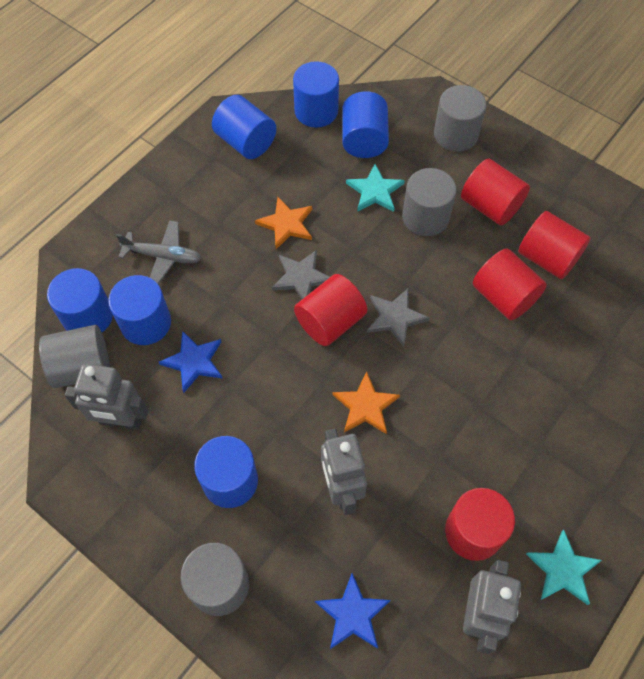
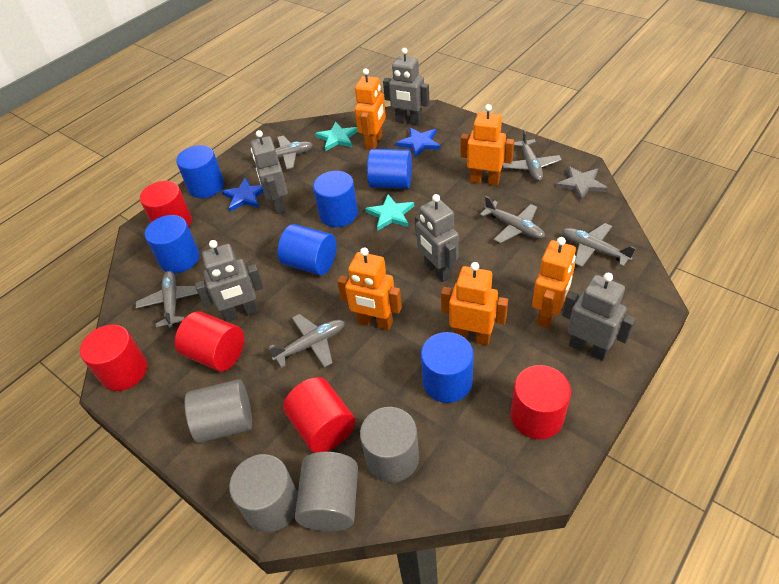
grey plane: [116,220,202,284] = 1 -> [136,271,198,328] [250,136,313,169] [269,314,345,368] [480,196,545,243] [502,130,562,181] [562,223,636,267] = 6
grey robot: [65,364,149,430] [321,429,367,515] [463,560,521,654] = 3 -> [195,240,264,322] [250,130,288,214] [383,48,429,126] [415,194,459,282] [562,273,636,361] = 5
grey star: [272,250,330,299] [367,289,430,347] = 2 -> [556,166,608,202] = 1
orange robot: none = 0 -> [337,247,402,330] [355,68,386,150] [441,262,508,346] [460,104,514,186] [532,237,576,328] = 5
orange star: [255,197,312,249] [332,371,400,434] = 2 -> none = 0

